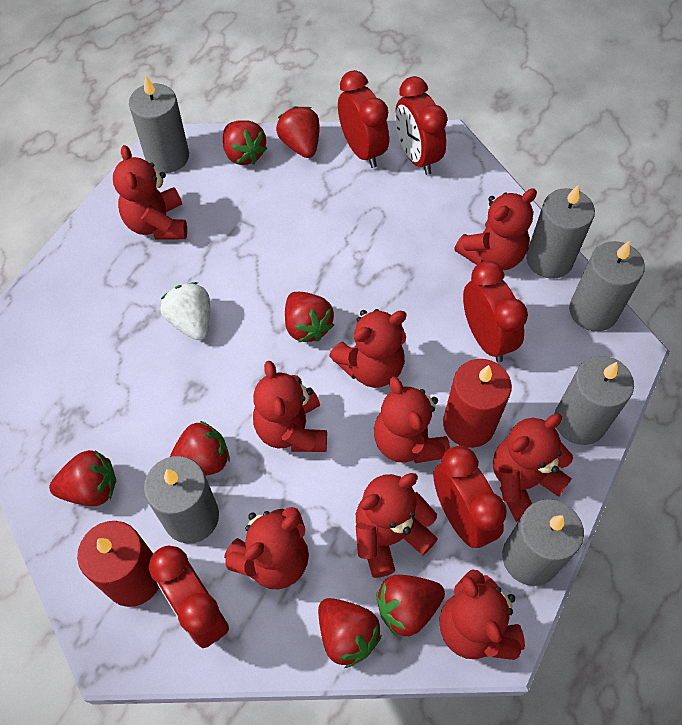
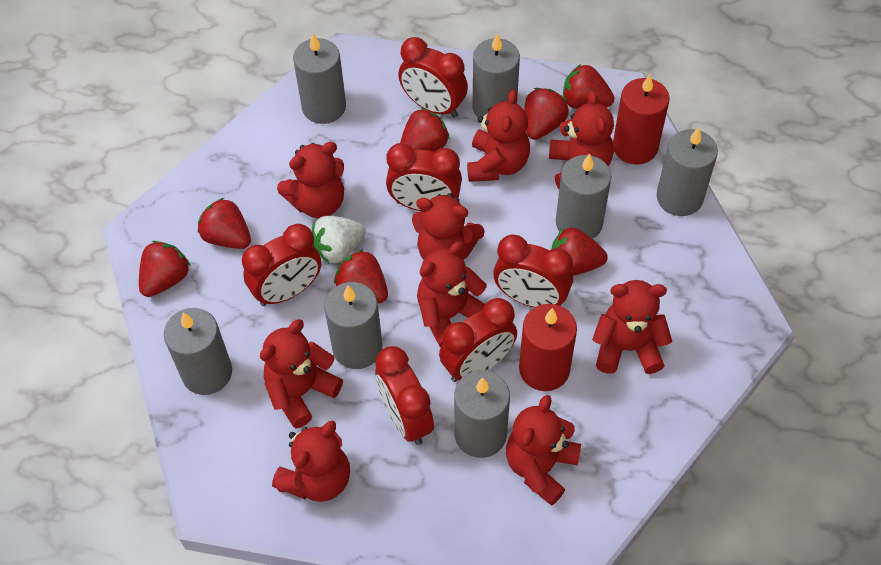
grey candle: [129,75,189,173] [144,456,219,543] [502,499,584,586] [526,185,595,279] [555,356,634,445] [569,240,645,331] = 6 -> [164,308,232,395] [293,34,346,124] [324,282,382,369] [454,371,510,458] [472,33,520,118] [556,154,612,239] [657,127,718,216] = 7
red clock: [149,545,229,648] [338,70,389,168] [395,76,447,175] [433,446,507,548] [463,261,528,362] = 5 -> [242,224,321,306] [375,346,434,445] [386,143,462,211] [398,37,468,118] [439,298,517,382] [493,234,573,308] = 6

